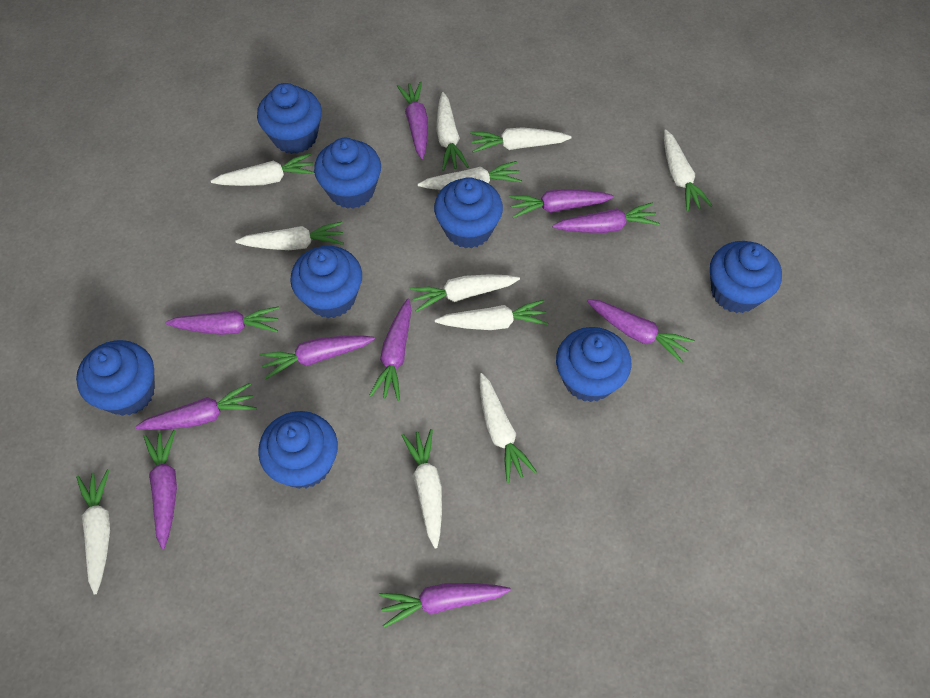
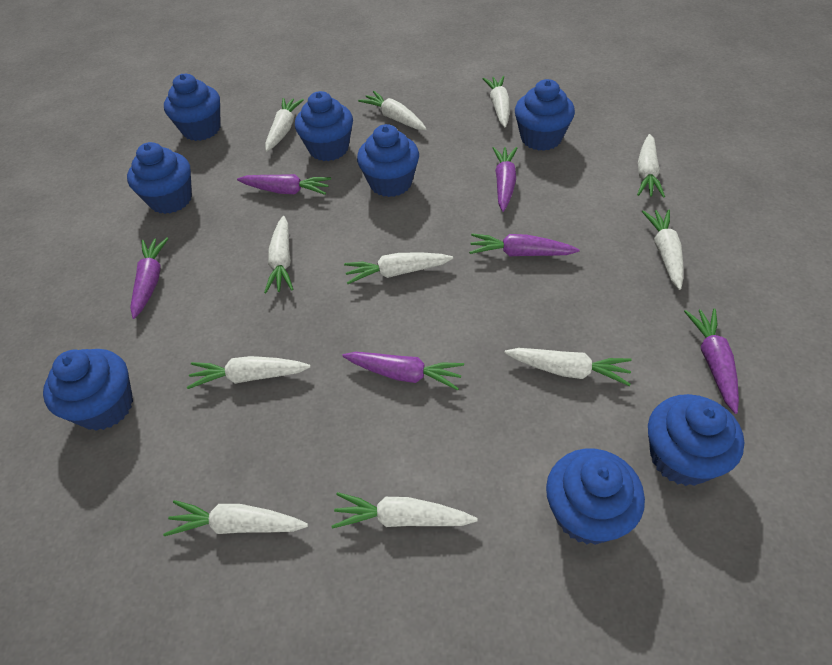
purple carrot: [135,383,257,430] [143,430,177,549] [165,306,279,335] [259,335,375,379] [369,299,411,401] [379,583,511,628] [397,81,428,159] [509,189,614,218] [552,203,659,233] [587,299,694,363] = 10 -> [130,237,169,319] [237,174,331,195] [342,352,464,390] [469,234,579,256] [493,147,517,212] [684,309,739,414] = 6

